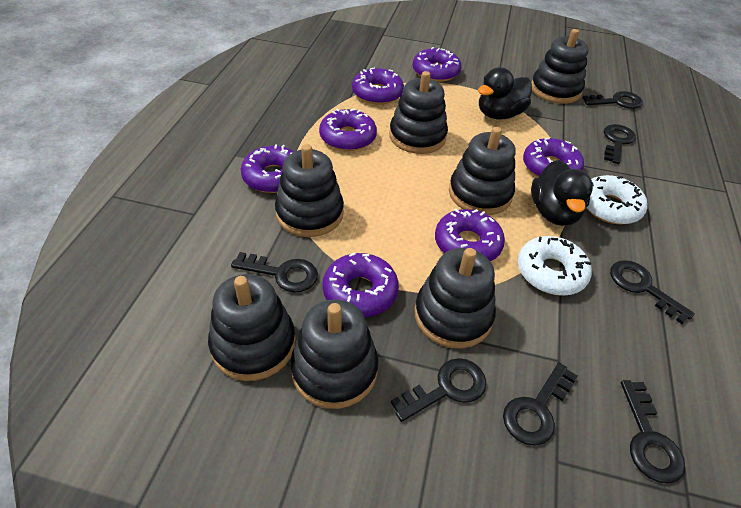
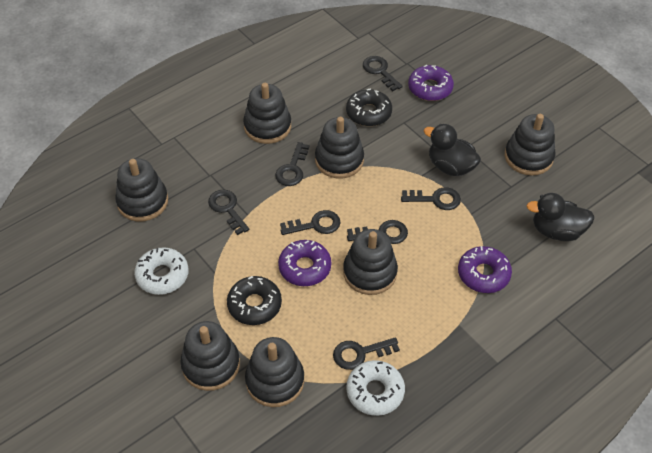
black donut: none = 0 -> [227,276,282,325] [346,88,392,126] = 2
purple donut: [240,145,294,193] [319,108,377,151] [323,252,399,317] [352,68,404,105] [412,47,462,82] [435,209,505,261] [523,138,584,177] = 7 -> [278,240,331,286] [408,65,454,101] [458,246,512,293] = 3

